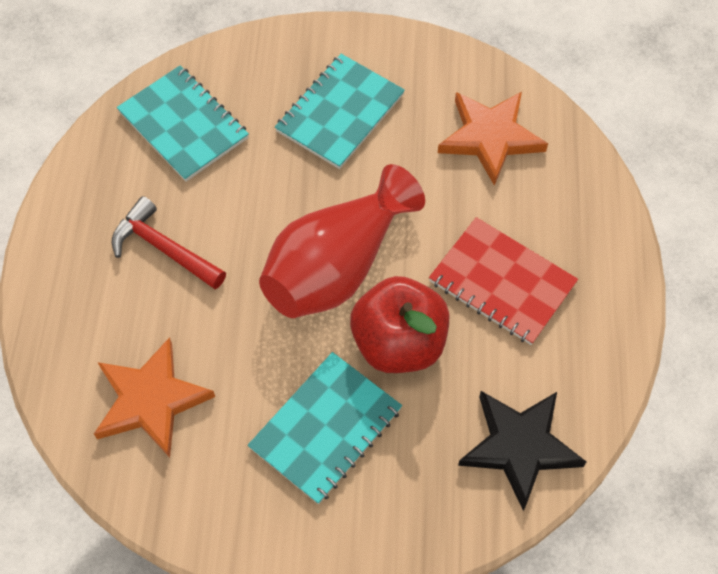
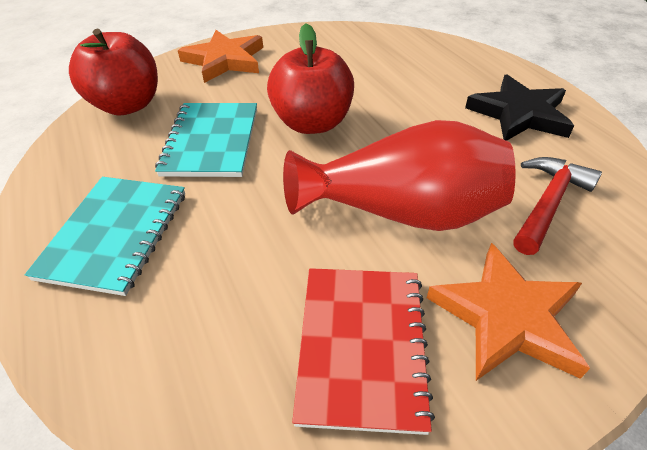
red apple: [350,276,449,373] = 1 -> [69,29,158,116] [267,23,354,134] = 2
turquoise notebook: [117,66,249,182] [248,352,402,504] [275,54,405,169] = 3 -> [25,177,185,296] [155,103,257,177] = 2

